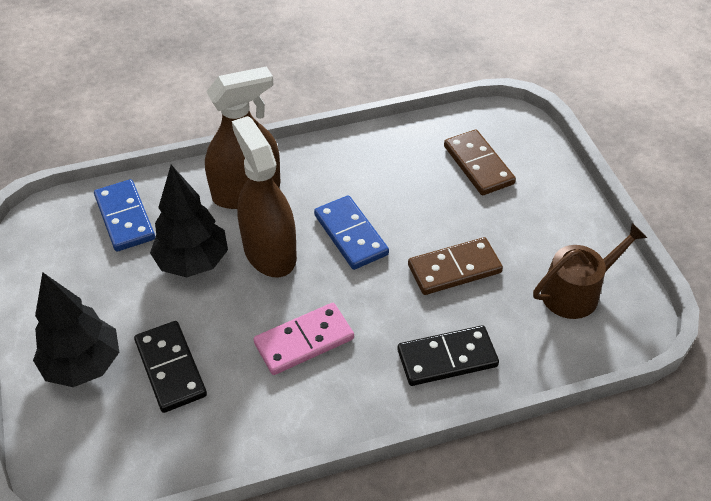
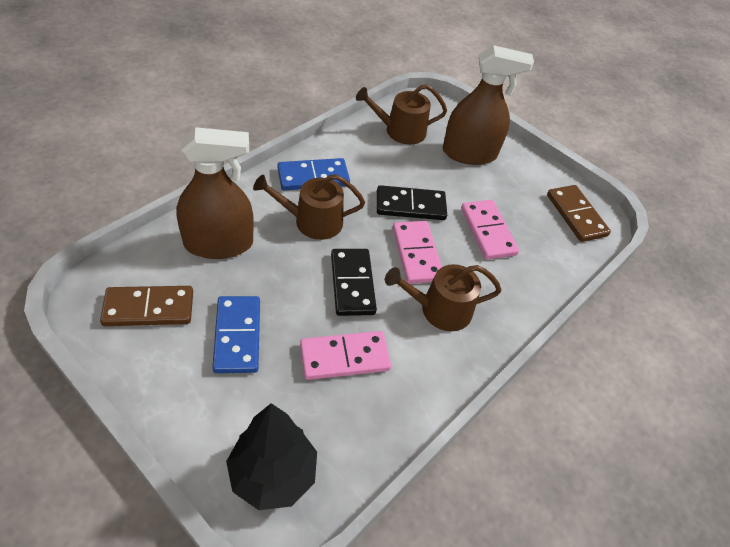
black tree: [33,272,119,387] [150,165,228,277] = 2 -> [226,403,317,510] = 1
brown watering can: [533,223,647,319] = 1 -> [253,174,365,240] [356,84,447,145] [385,264,502,331] = 3
pink domino: [254,303,354,375] = 1 -> [300,331,391,380] [393,221,442,284] [461,200,519,260] = 3

